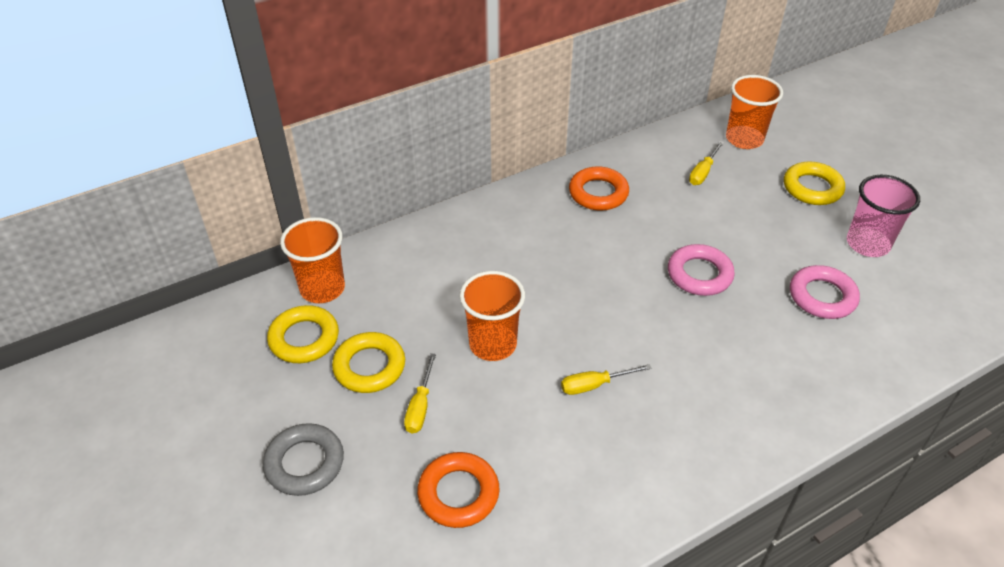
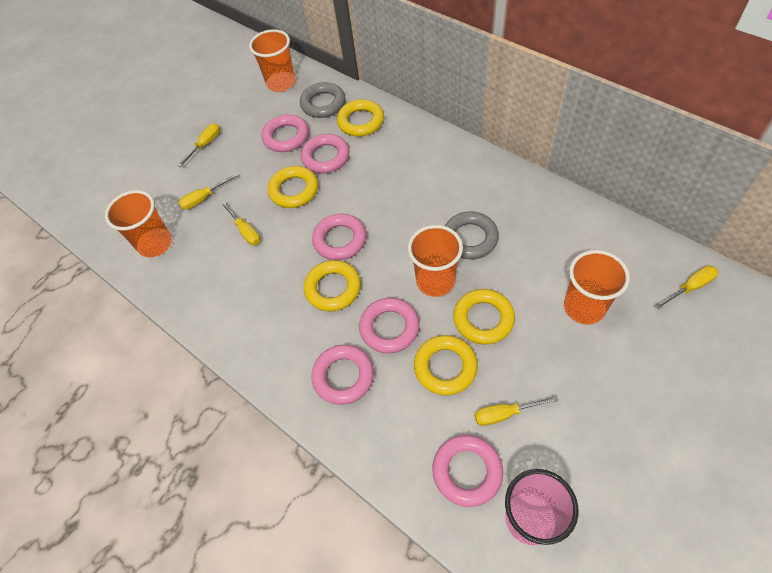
grey ring: [263,423,344,496] = 1 -> [300,82,345,118] [445,212,499,259] = 2
orange cup: [280,217,345,303] [460,271,525,361] [726,75,783,149] = 3 -> [105,190,172,257] [249,29,296,92] [408,225,463,297] [564,250,630,324] = 4
orange ring: [417,452,499,528] [569,166,629,211] = 2 -> none = 0
pink ring: [668,244,735,296] [790,265,860,319] = 2 -> [262,114,309,152] [301,134,350,173] [311,345,374,405] [312,214,366,260] [359,298,420,353] [432,435,503,507] = 6
yellow ring: [267,305,339,363] [332,332,405,393] [784,162,845,205] = 3 -> [268,166,318,208] [304,260,361,311] [337,99,384,136] [414,335,478,395] [453,289,515,344] = 5
yellow screwdriver: [404,353,436,434] [561,364,652,395] [689,141,724,185] = 3 -> [178,123,220,167] [178,173,238,210] [221,202,260,245] [475,396,559,426] [655,266,718,309] = 5

